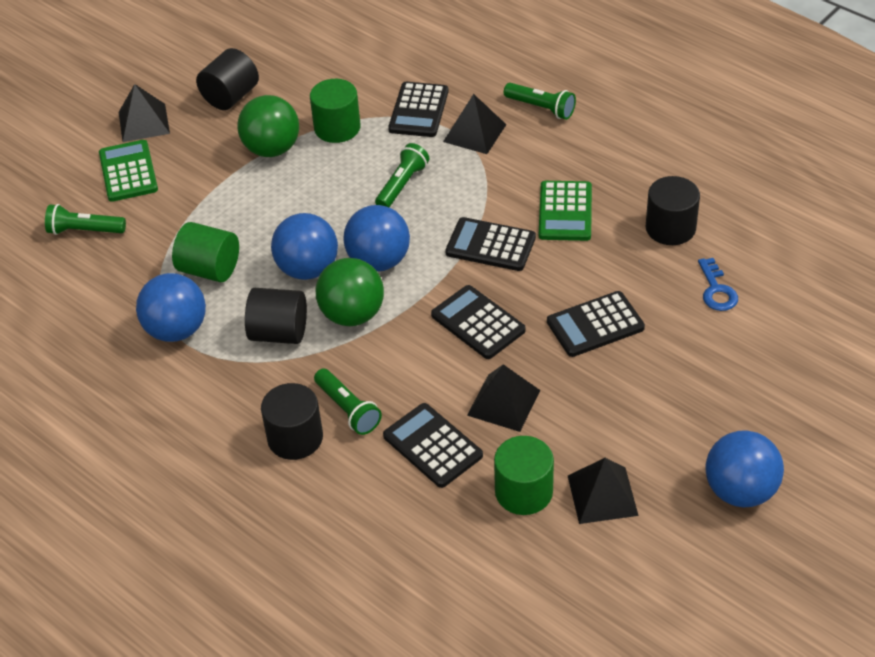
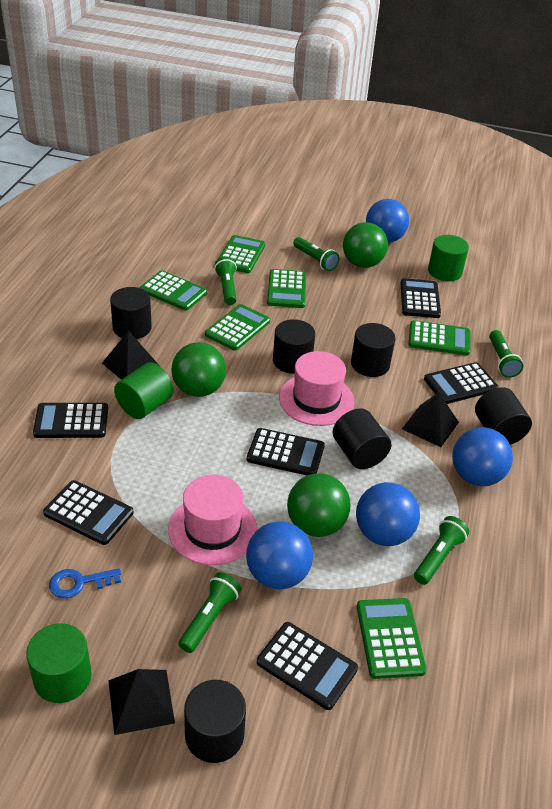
black calculator: [383,403,483,488] [388,82,449,137] [431,285,526,359] [445,217,536,271] [547,291,645,357] = 5 -> [33,403,108,438] [43,480,134,545] [247,428,325,475] [257,622,358,710] [401,278,441,318] [424,362,498,404] = 6
black cylinder: [196,48,259,110] [245,288,307,344] [261,383,323,460] [646,176,700,245] = 4 -> [110,287,152,339] [184,680,246,763] [273,319,315,374] [333,408,392,469] [351,323,396,377] [475,387,532,445] = 6
black pyramid: [119,84,170,142] [443,94,507,154] [467,364,540,432] [568,458,639,524] = 4 -> [102,330,160,380] [108,669,175,735] [402,392,459,447] = 3
green ball: [237,95,299,157] [316,258,384,326] = 2 -> [171,342,226,397] [287,473,350,537] [343,222,388,268] = 3
green calculator: [99,140,158,202] [539,181,592,241] = 2 -> [140,270,207,311] [205,304,270,351] [218,235,265,273] [267,269,306,308] [357,598,427,679] [408,320,471,356] = 6
green flashlight: [45,204,126,235] [314,368,382,435] [375,143,429,207] [504,83,576,120] = 4 -> [178,572,241,653] [214,256,237,305] [293,237,339,271] [414,516,469,585] [489,330,523,378] = 5
pink hat: none = 0 -> [168,475,257,565] [279,351,354,426] = 2

